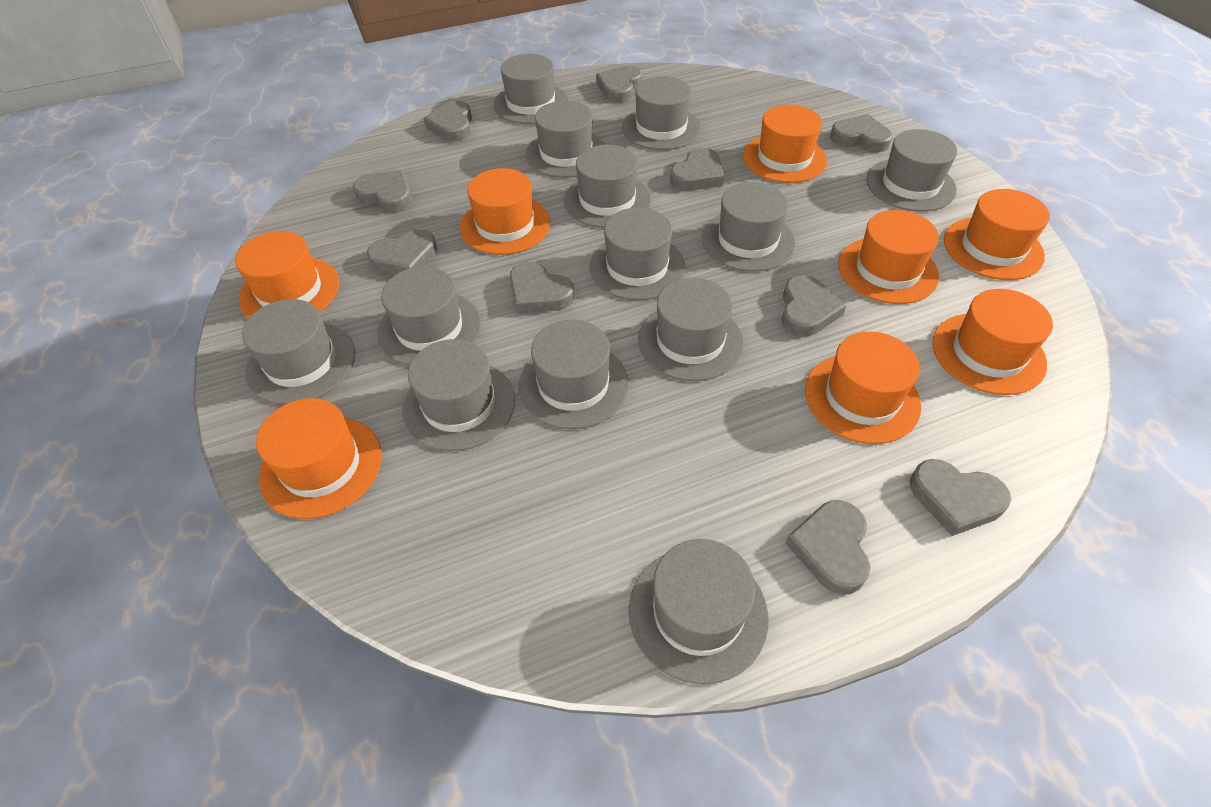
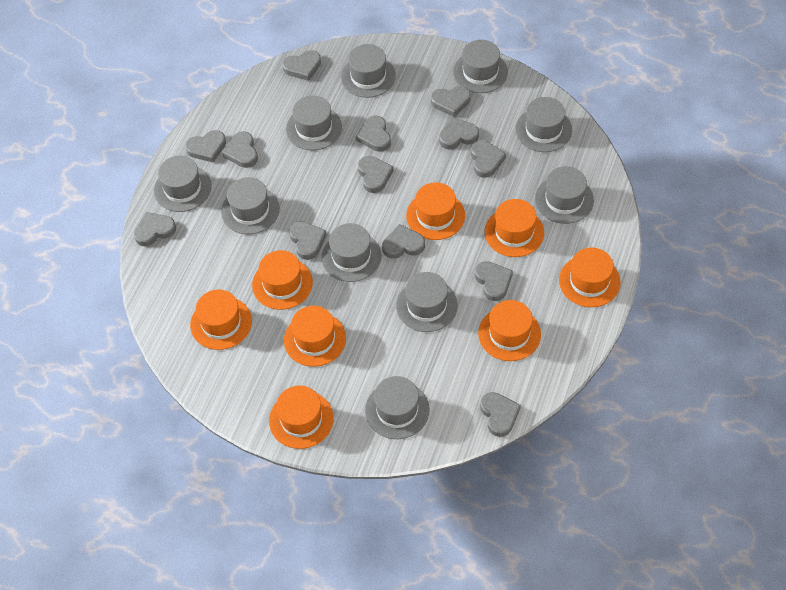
grey hat: [242,299,355,404] [377,266,481,366] [402,339,515,451] [493,54,569,124] [518,320,629,429] [525,101,605,178] [564,145,651,228] [589,208,686,300] [622,76,701,150] [628,539,768,684] [638,278,744,381] [701,182,796,272] [866,129,957,212] = 13 -> [154,156,212,212] [221,177,280,234] [286,96,342,150] [321,223,381,282] [341,44,396,98] [365,376,430,439] [396,272,458,332] [453,40,508,93] [515,97,572,152] [535,166,594,224] = 10
grey heart: [353,170,412,212] [367,229,437,275] [423,101,472,142] [510,262,574,314] [596,66,642,103] [670,148,724,191] [781,275,847,336] [785,500,871,595] [830,114,893,152] [910,459,1011,536] = 10 -> [134,212,176,246] [185,130,226,163] [222,131,258,168] [282,50,321,81] [289,221,327,260] [356,115,391,152] [358,156,394,193] [382,224,425,259] [431,86,471,117] [439,117,479,149] [471,140,506,178] [475,261,513,301] [480,392,521,437] = 13

